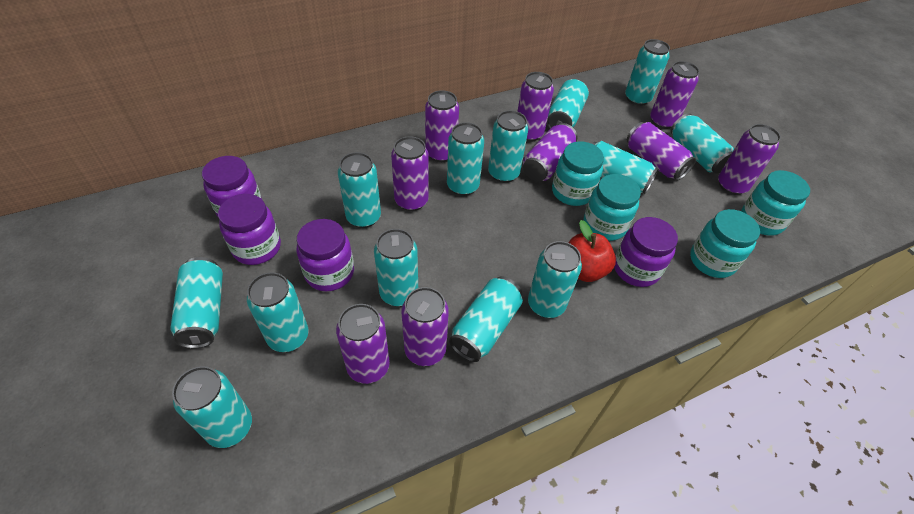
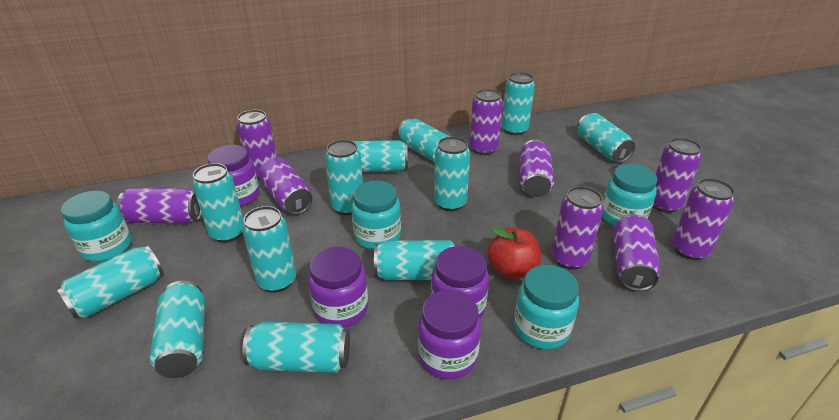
turquoise can: [170,257,223,349] [172,366,252,448] [247,272,309,352] [338,152,381,228] [374,229,418,307] [447,122,484,196] [449,276,523,362] [488,110,528,183] [528,241,582,318] [547,79,589,129] [592,141,659,194] [625,39,670,106] [670,113,734,174] = 13 -> [56,245,164,319] [150,281,205,378] [192,163,244,243] [242,206,296,293] [242,322,350,373] [325,140,363,215] [353,140,408,172] [374,240,458,280] [397,118,450,162] [434,136,470,211] [502,72,535,135] [577,113,635,163] = 12

